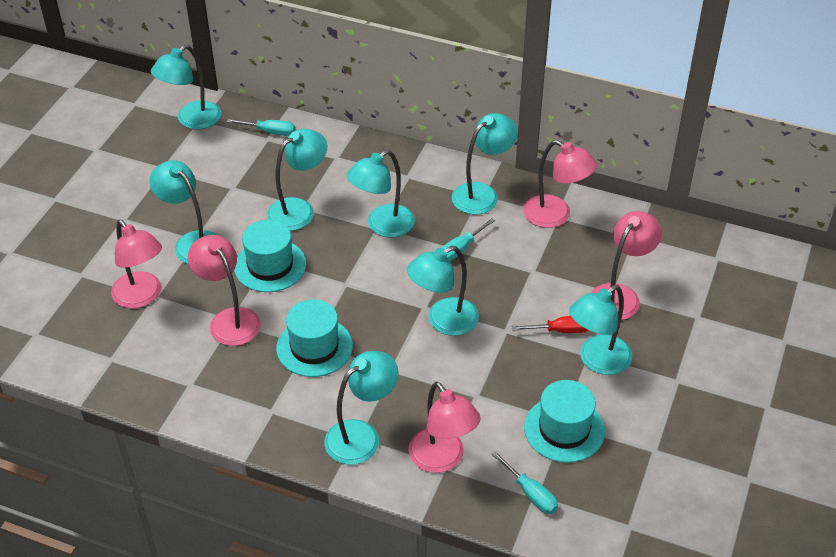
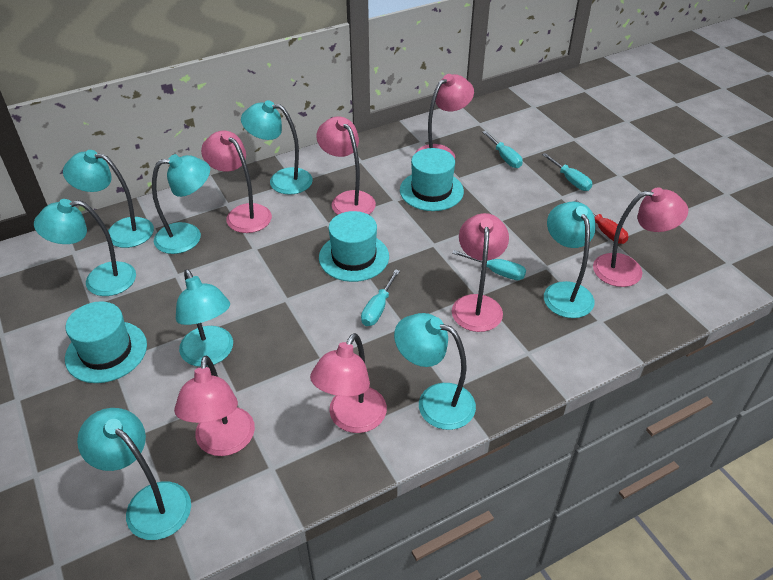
pink lamp: [111,220,162,308] [188,235,261,346] [408,381,480,473] [523,140,597,228] [591,211,662,320] = 5 -> [174,356,255,456] [201,130,272,233] [310,333,387,433] [316,116,376,215] [415,74,474,159] [452,213,509,332] [593,187,688,287] = 7
turquoise screwdriver: [227,119,295,136] [441,218,495,261] [492,451,558,514] = 3 -> [361,269,400,326] [452,250,526,280] [483,131,523,168] [542,153,592,191] = 4

